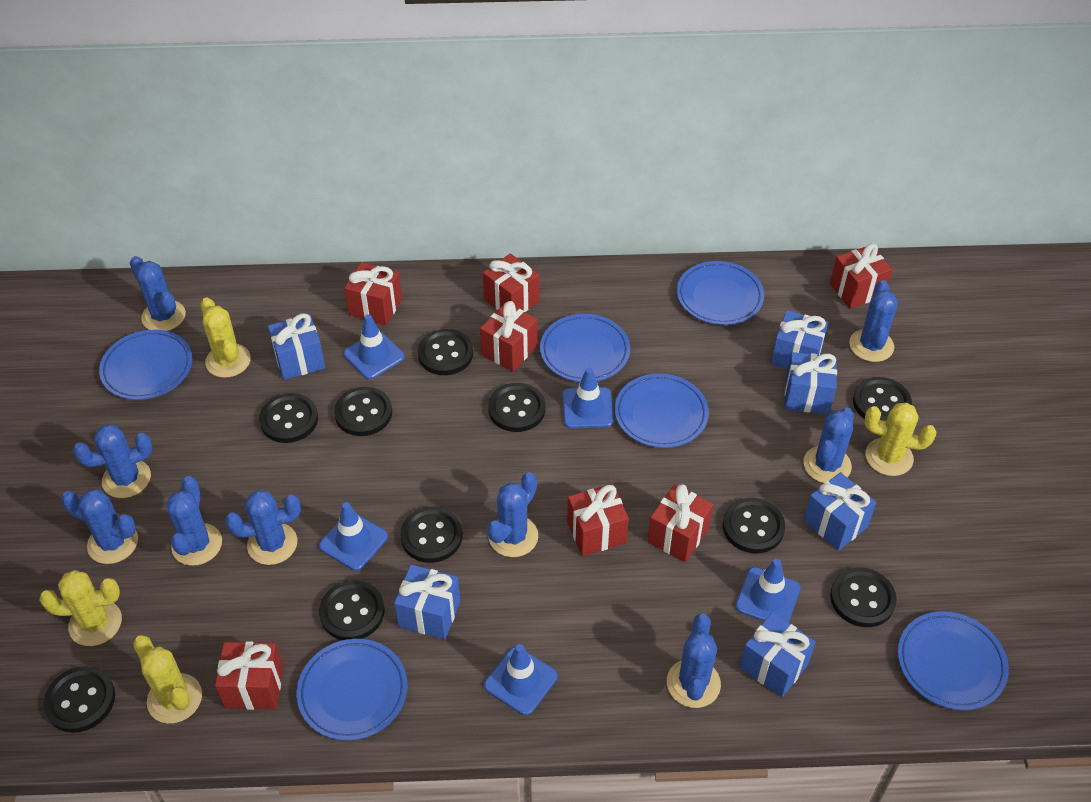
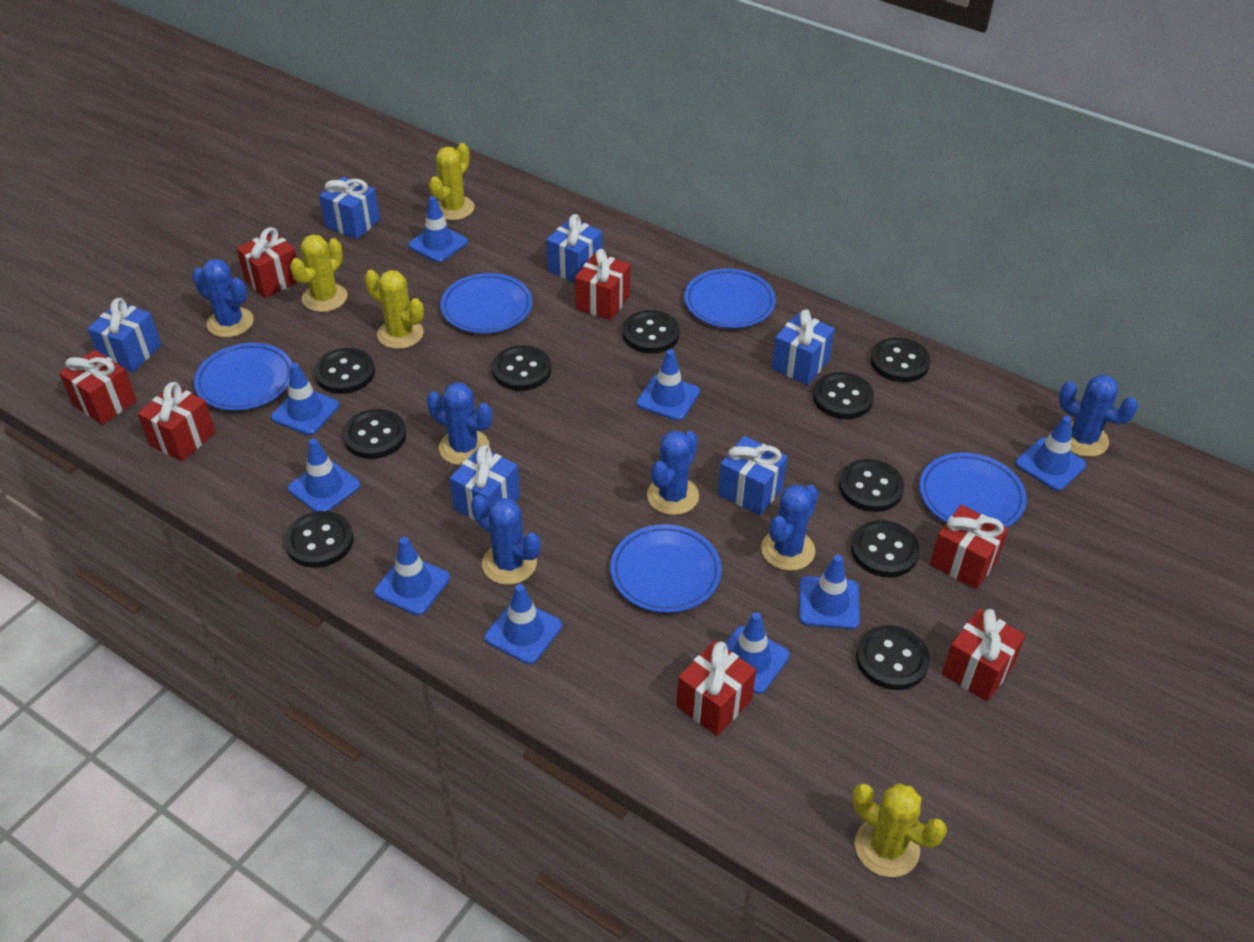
blue cactus: [61,489,138,564] [73,425,152,498] [130,256,186,331] [166,476,222,566] [225,490,301,565] [487,472,538,557] [667,614,721,708] [804,407,854,483] [849,280,898,362] = 9 -> [192,259,254,338] [427,382,492,465] [471,495,540,585] [647,431,699,515] [761,484,819,571] [1059,374,1138,457] = 6
blue plate: [99,330,192,400] [297,639,407,741] [540,314,630,382] [615,373,709,448] [677,261,764,325] [898,611,1009,710] = 6 -> [194,343,292,411] [440,273,532,334] [610,524,722,613] [684,269,776,328] [919,453,1027,527] = 5
blue traffic cone: [319,502,388,571] [344,314,405,379] [484,644,557,715] [562,367,613,428] [735,559,800,623] = 5 -> [271,363,339,435] [288,438,361,512] [374,537,450,615] [408,196,468,263] [485,584,562,664] [637,349,700,421] [725,612,790,694] [799,555,860,629] [1016,416,1086,491] = 9

